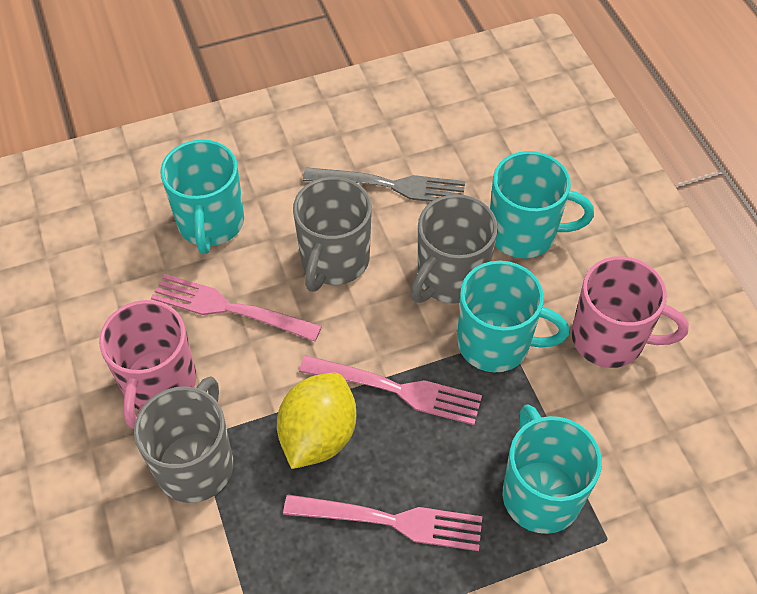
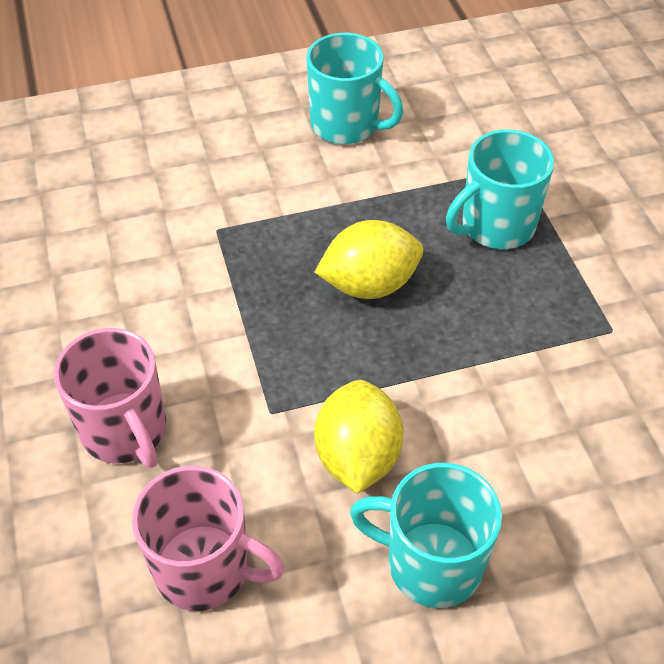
grey fork: [303,167,465,202] = 1 -> none = 0
grey mug: [134,376,233,503] [293,177,372,292] [410,194,498,304] = 3 -> none = 0
pink fork: [151,274,322,342] [283,494,482,551] [299,355,482,425] = 3 -> none = 0
turquoise mug: [160,140,244,254] [457,261,569,372] [490,151,594,258] [503,404,602,534] = 4 -> [307,33,404,144] [350,463,502,608] [446,129,554,249] = 3
yellow lemon: [277,373,356,469] = 1 -> [314,380,404,494] [315,220,423,299] = 2

